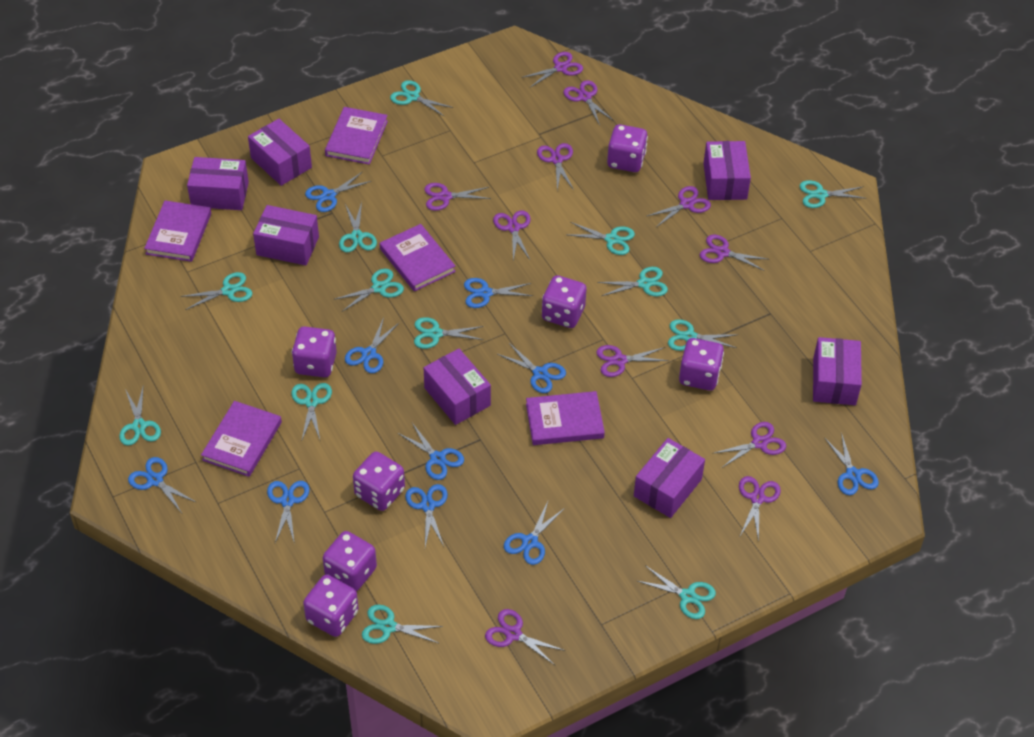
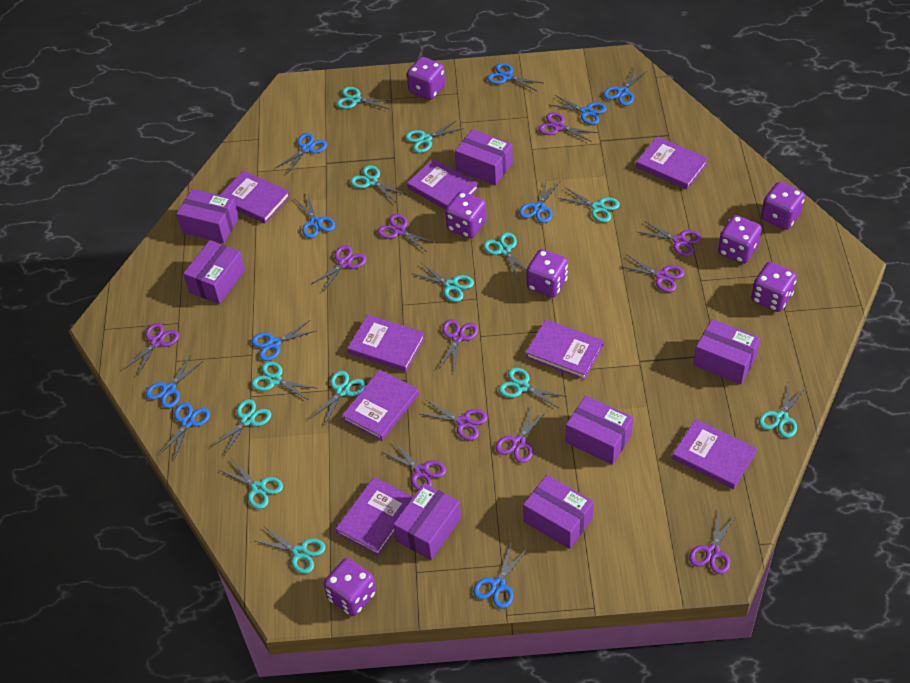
purple book: [144,201,211,262] [201,401,282,477] [325,107,388,165] [380,224,456,291] [526,391,605,445] = 5 -> [220,171,290,223] [336,477,413,556] [342,370,419,441] [348,314,425,372] [407,158,479,210] [526,319,604,380] [636,136,708,189] [672,419,757,489] = 8

